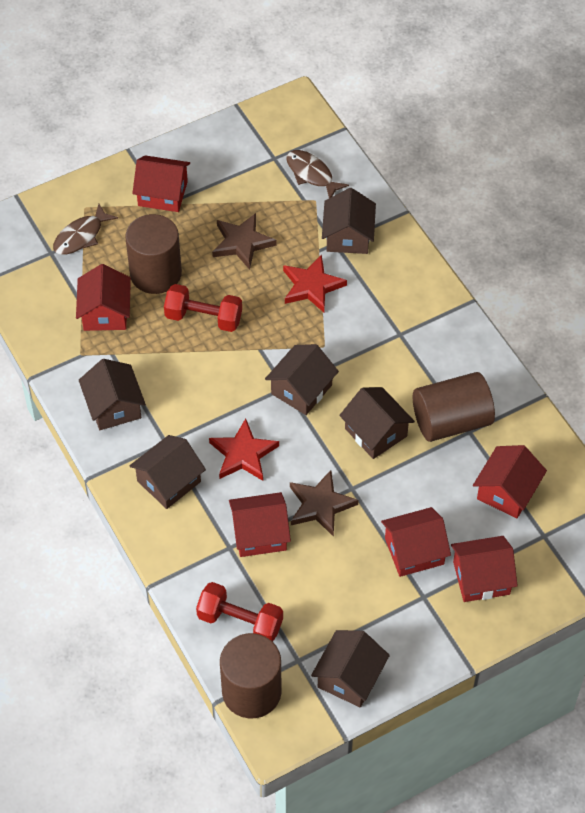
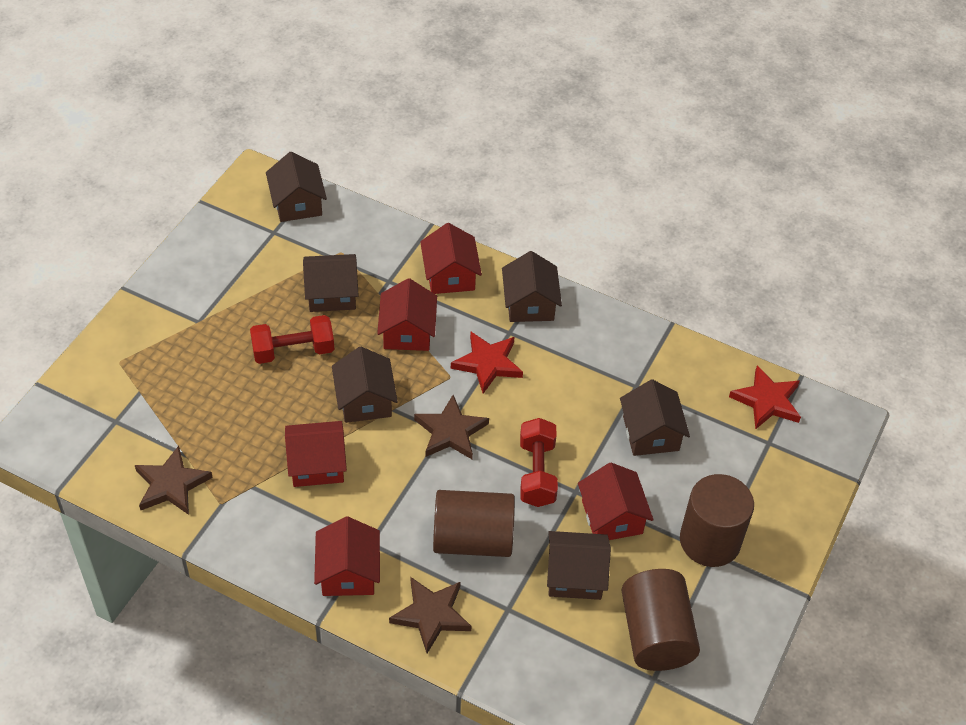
brown fish: [53,204,118,255] [286,150,349,198] = 2 -> none = 0
brown star: [212,213,277,270] [290,470,359,537] = 2 -> [135,446,213,515] [389,577,472,653] [414,395,489,459] = 3
red house: [76,264,131,331] [132,155,190,212] [229,492,291,557] [381,507,451,577] [451,536,518,602] [473,445,547,518] = 6 -> [285,421,347,487] [314,516,380,596] [377,278,437,351] [420,223,482,294] [578,463,654,540] = 5

